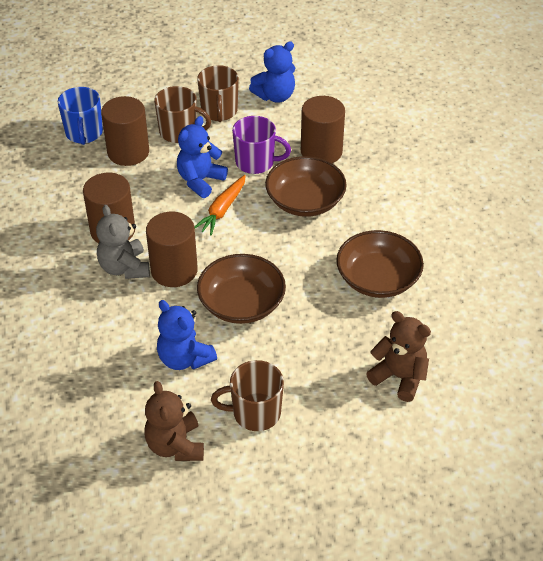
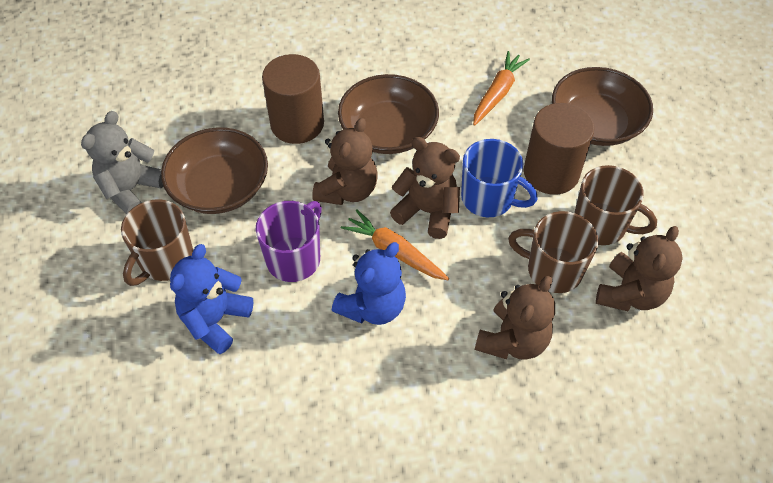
blue teddy bear: [157,300,217,370] [177,116,228,198] [249,42,295,103] = 3 -> [170,244,253,354] [332,242,406,325] = 2
brown cylinder: [83,173,135,243] [101,96,149,166] [146,212,198,287] [301,96,345,163] = 4 -> [262,54,324,144] [524,103,594,195] = 2
brown teddy bear: [144,381,204,461] [366,311,431,402] = 2 -> [312,118,377,205] [390,137,460,239] [475,276,555,360] [596,226,683,311] = 4
orange carrot: [195,175,246,235] = 1 -> [341,209,449,280] [473,51,530,126] = 2

